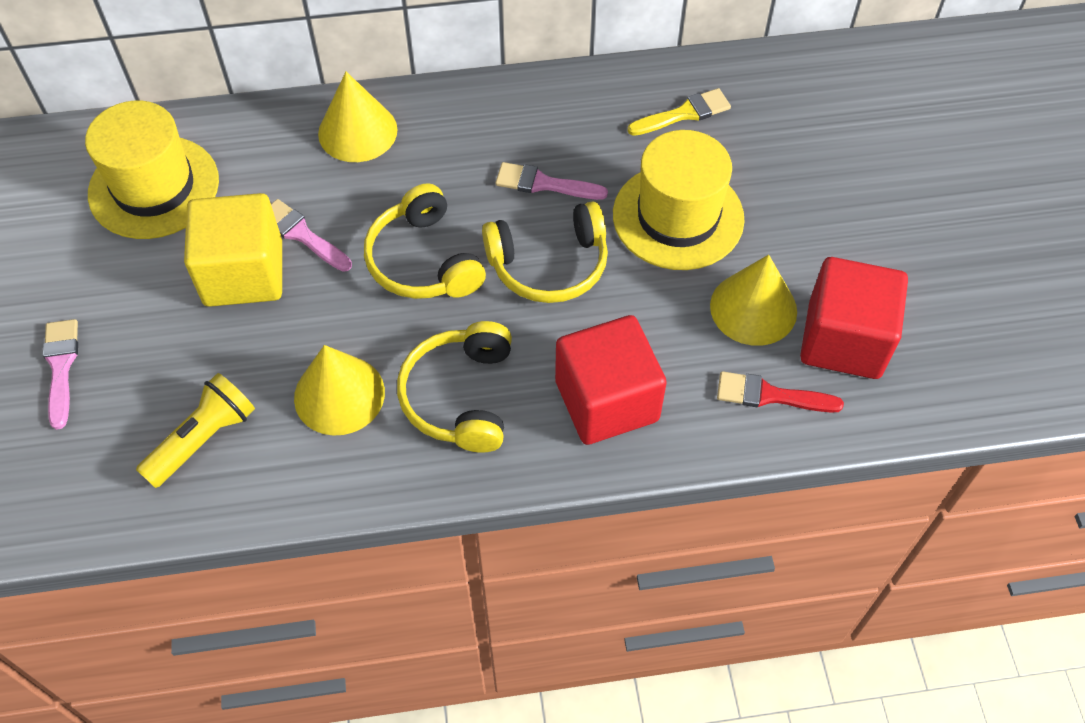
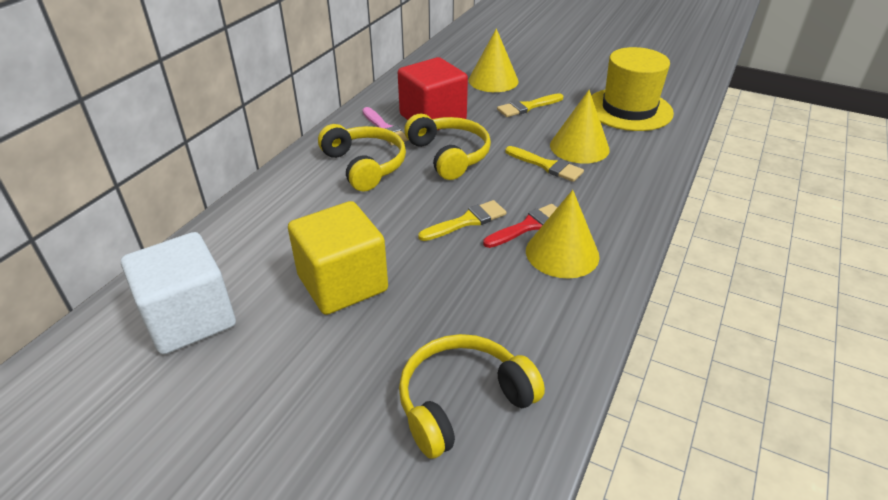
pink brush: [43,319,78,430] [271,199,352,272] [495,162,608,200] = 3 -> [362,107,408,146] = 1
red cube: [555,315,667,445] [800,257,908,379] = 2 -> [398,57,468,130] = 1
white cube: none = 0 -> [121,232,236,355] = 1
yellow brush: [627,88,731,136] = 1 -> [418,200,506,241] [497,93,563,117] [505,146,584,182] = 3
yellow flashlight: [136,373,255,488] = 1 -> none = 0
yellow hat: [85,101,219,239] [613,130,745,270] = 2 -> [591,47,674,131] = 1

